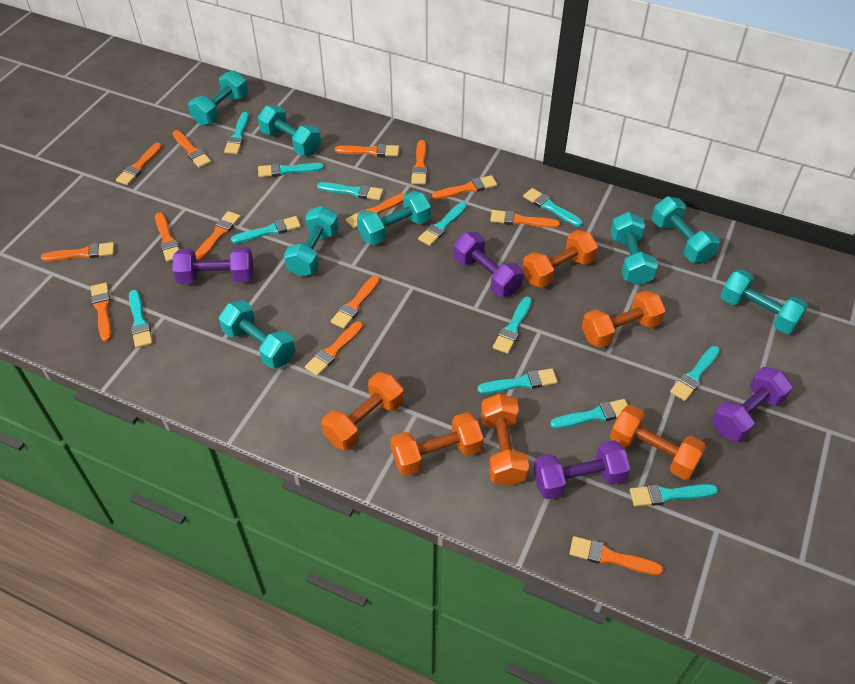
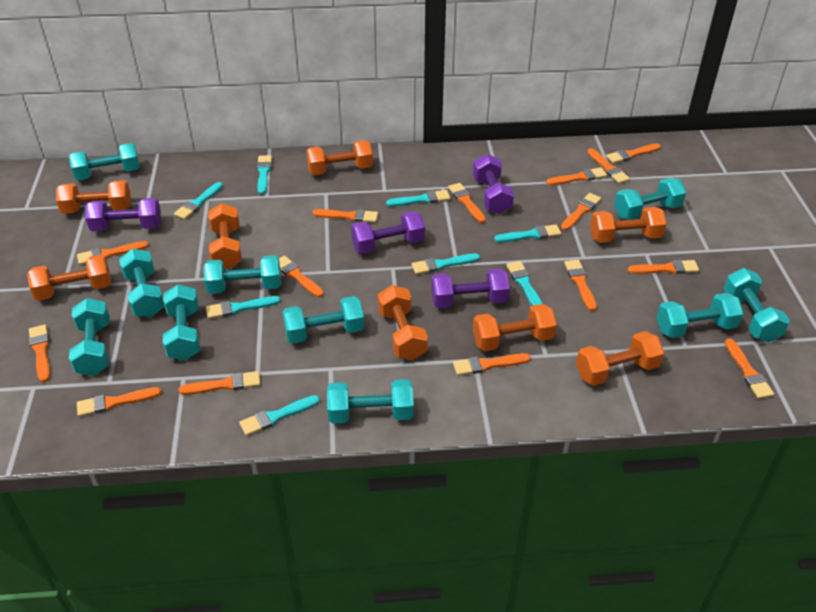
orange brush: [41,242,114,261] [91,283,112,342] [116,143,162,185] [155,212,179,262] [173,130,211,168] [195,211,241,261] [305,321,363,376] [331,275,380,329] [335,144,399,157] [346,194,405,229] [411,140,427,185] [432,175,497,199] [490,210,560,228] [569,536,663,575] = 14 -> [29,324,50,382] [77,241,149,265] [77,387,161,417] [179,371,260,395] [279,256,324,297] [312,209,378,223] [448,183,486,223] [453,353,531,376] [546,168,607,185] [561,193,601,230] [564,260,597,311] [587,148,630,184] [606,143,661,163] [627,260,699,274] [725,339,774,399] = 15
orange dumbbell: [321,372,404,451] [390,412,483,476] [481,394,529,486] [522,230,598,288] [582,290,666,348] [610,405,706,480] = 6 -> [27,255,111,301] [56,180,131,214] [208,203,242,269] [306,140,373,175] [378,285,428,360] [473,304,557,351] [576,331,664,386] [590,207,666,243] = 8
turquoise brush: [129,290,153,348] [224,112,249,154] [231,216,301,243] [258,163,324,177] [317,182,383,200] [418,202,467,246] [477,368,558,394] [493,297,532,354] [523,188,583,227] [550,399,628,429] [630,484,718,507] [670,346,720,401] = 12 -> [174,182,223,220] [206,296,280,319] [239,395,320,436] [257,155,272,195] [386,190,450,207] [411,253,480,274] [494,224,561,242] [506,261,543,306] = 8
turquoise dumbbell: [188,71,248,126] [219,300,295,369] [258,105,321,156] [284,206,339,276] [357,191,431,245] [610,212,658,285] [652,197,720,263] [720,269,808,334] = 8 -> [69,143,140,180] [69,298,110,376] [119,249,165,317] [163,284,200,361] [203,255,281,294] [282,296,365,344] [327,379,414,424] [614,178,686,220] [657,293,744,338] [724,268,790,342] = 10

